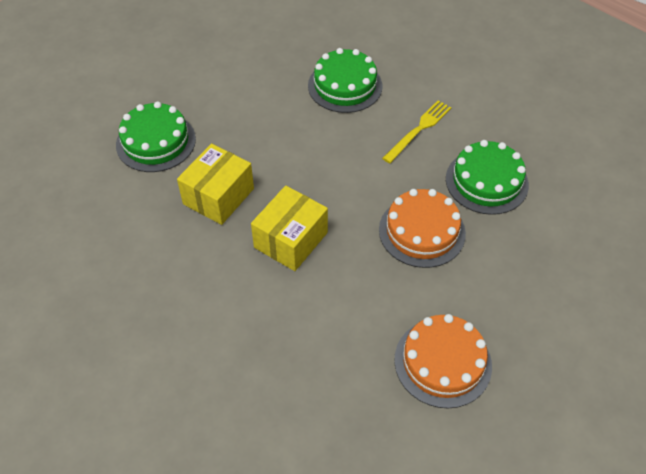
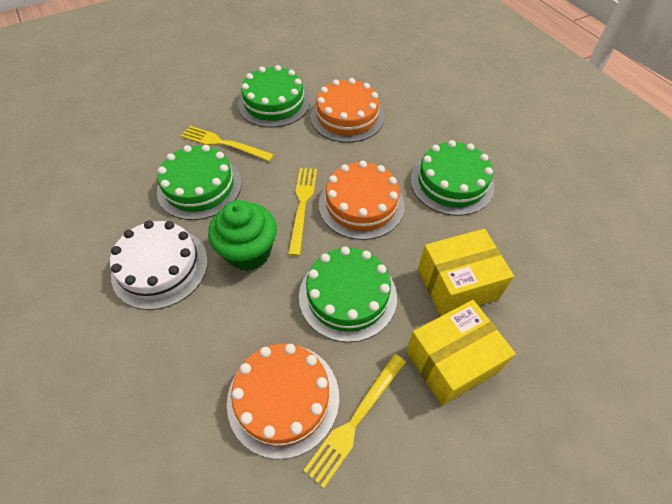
green cake: [116,101,196,172] [308,48,382,113] [446,140,529,215] = 3 -> [157,145,242,220] [238,65,310,128] [299,247,397,342] [410,140,494,216] = 4
green cupcake: none = 0 -> [208,200,277,271] = 1
orange cake: [379,189,466,268] [394,314,492,408] = 2 -> [227,344,339,459] [311,78,384,143] [319,161,404,240] = 3
white cake: none = 0 -> [110,220,208,310] = 1
yellow fork: [382,100,451,163] = 1 -> [181,126,274,162] [288,168,317,256] [303,354,406,488] = 3

